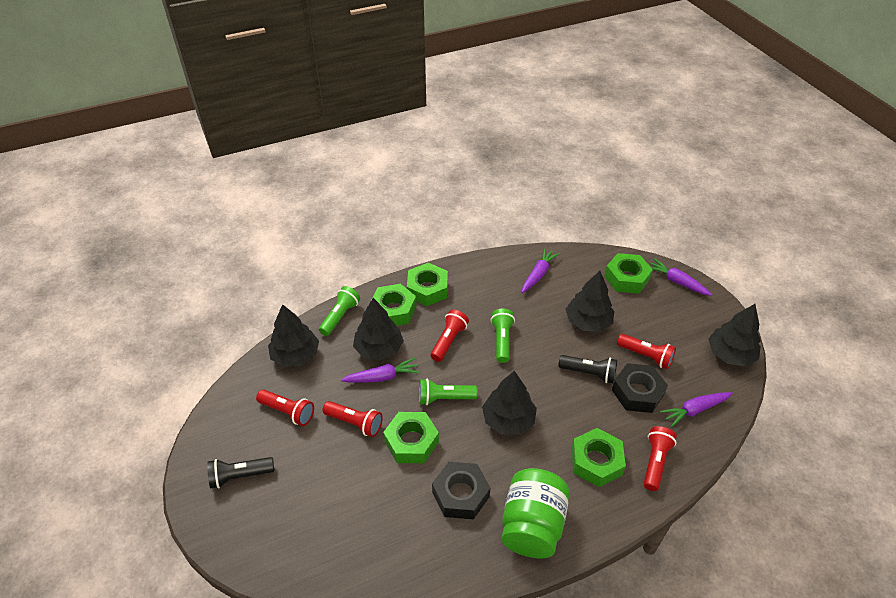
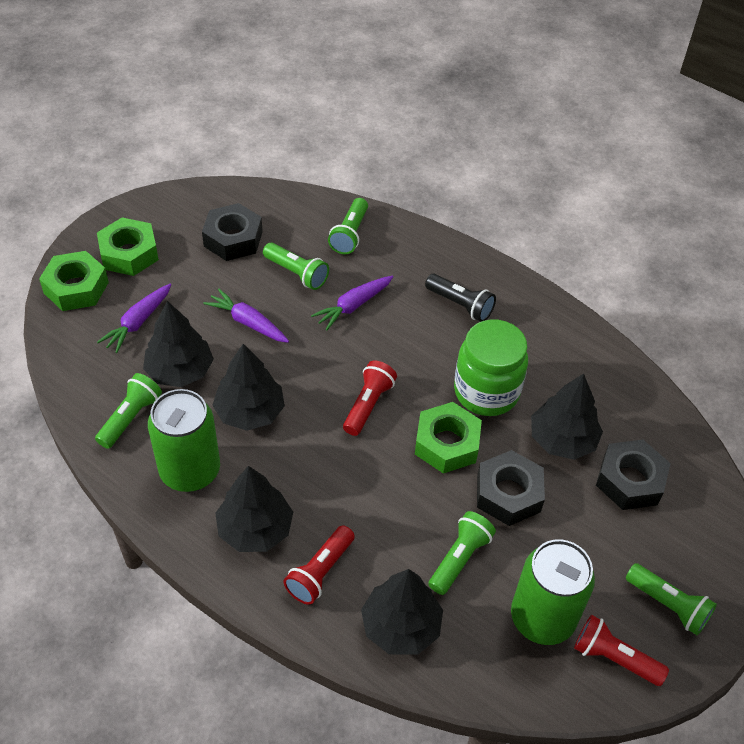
black flashlight: [207,457,274,489] [558,355,617,383] = 2 -> [425,274,496,322] = 1
black nut: [432,462,490,519] [612,363,668,413] = 2 -> [202,203,263,261] [477,450,545,526] [596,440,671,510] = 3
green can: none = 0 -> [148,389,220,492] [511,539,595,645] = 2
green flashlight: [319,286,360,336] [419,379,478,405] [490,308,515,363] = 3 -> [95,373,162,449] [263,243,329,290] [328,198,368,254] [428,511,496,595] [626,563,717,635] = 5
green nut: [369,284,416,326] [383,412,439,463] [407,263,448,306] [571,428,626,487] [604,253,653,294] = 5 -> [39,251,109,311] [97,217,159,276] [415,402,482,474] = 3
purple carrot: [341,358,419,383] [522,248,560,293] [650,258,712,296] [660,392,733,427] = 4 -> [97,284,171,353] [203,289,289,343] [311,276,393,330] = 3
red flashlight: [256,389,314,426] [323,401,383,437] [430,310,469,362] [617,334,676,369] [644,426,677,491] = 5 -> [283,525,355,605] [343,361,397,436] [574,615,669,686] = 3

